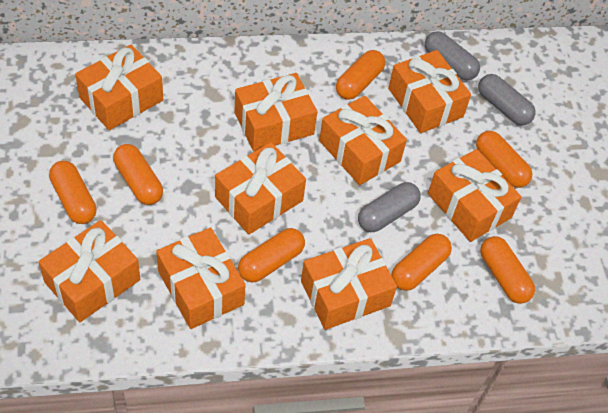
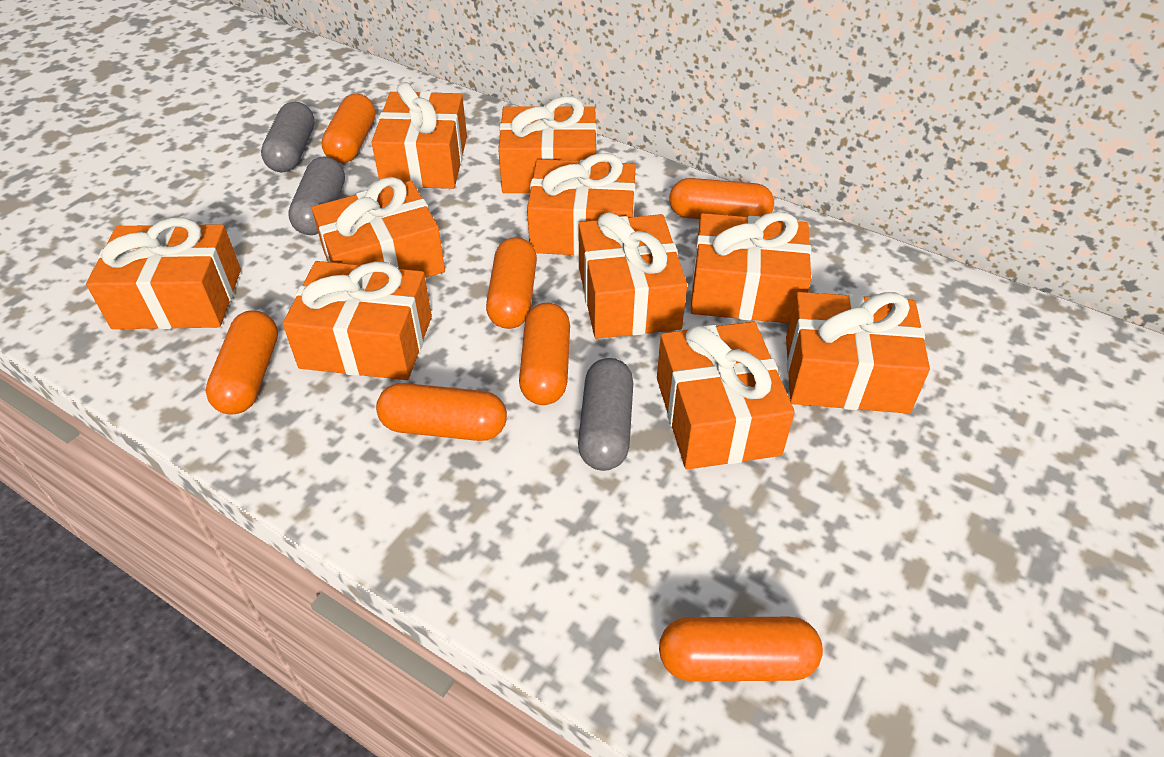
orange gift: [38,220,140,322] [75,45,163,130] [156,227,246,329] [215,142,306,235] [234,73,317,152] [301,238,397,330] [319,96,407,185] [388,50,471,133] [428,149,521,242] = 9 -> [86,217,241,329] [283,261,432,380] [312,177,445,278] [371,82,467,189] [498,96,597,193] [527,153,636,256] [579,212,687,339] [657,321,795,470] [691,211,811,323] [786,292,930,414] = 10

